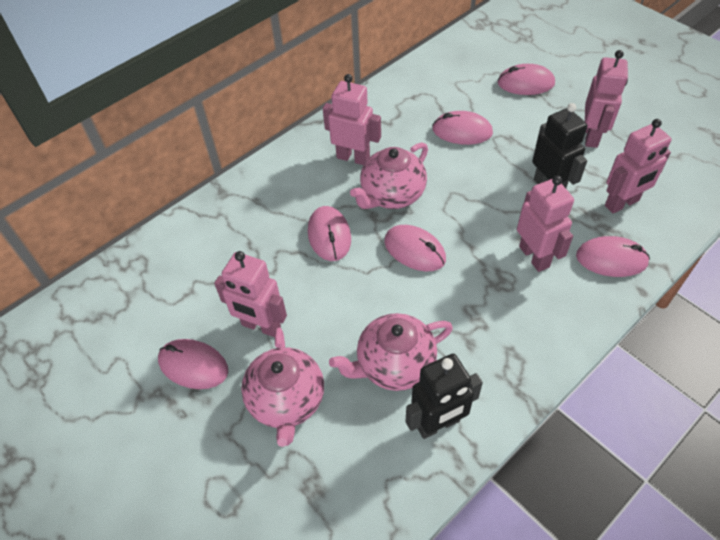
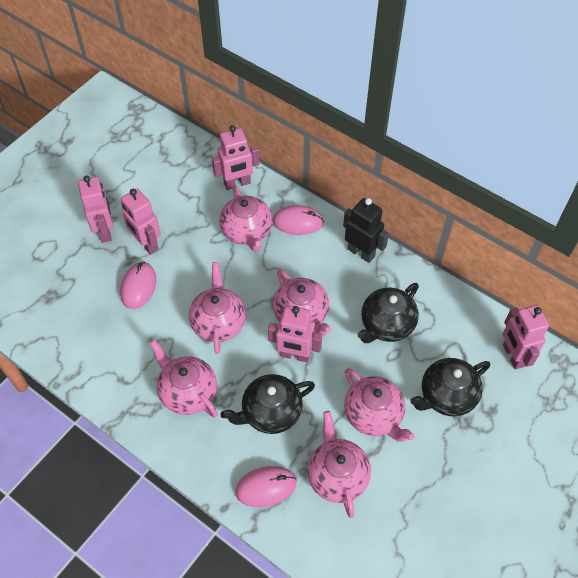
black robot: [406,354,483,439] [532,103,587,188] = 2 -> [343,198,389,263] = 1
black teapot: none = 0 -> [220,374,315,434] [357,283,419,343] [410,358,490,416] = 3
pink mouse: [158,339,228,389] [308,206,351,261] [384,225,446,271] [432,111,493,145] [497,64,555,95] [576,236,650,277] = 6 -> [120,262,156,309] [235,466,296,507] [273,205,324,235] = 3
pink teapot: [241,328,324,447] [329,313,453,391] [350,142,428,209] = 3 -> [149,339,218,418] [189,262,246,354] [219,185,272,252] [273,269,331,337] [307,411,371,518] [344,368,414,442] = 6

